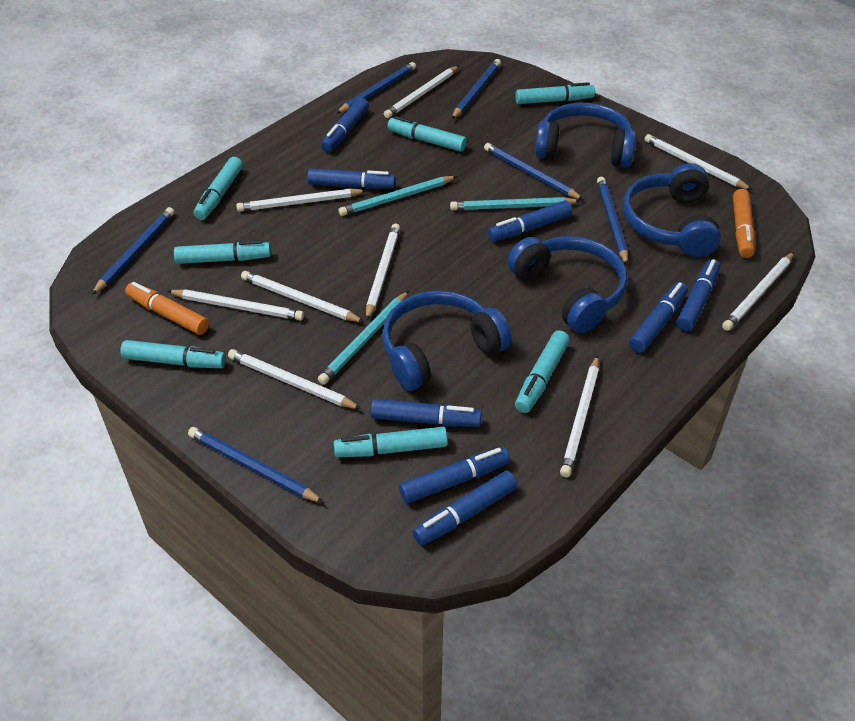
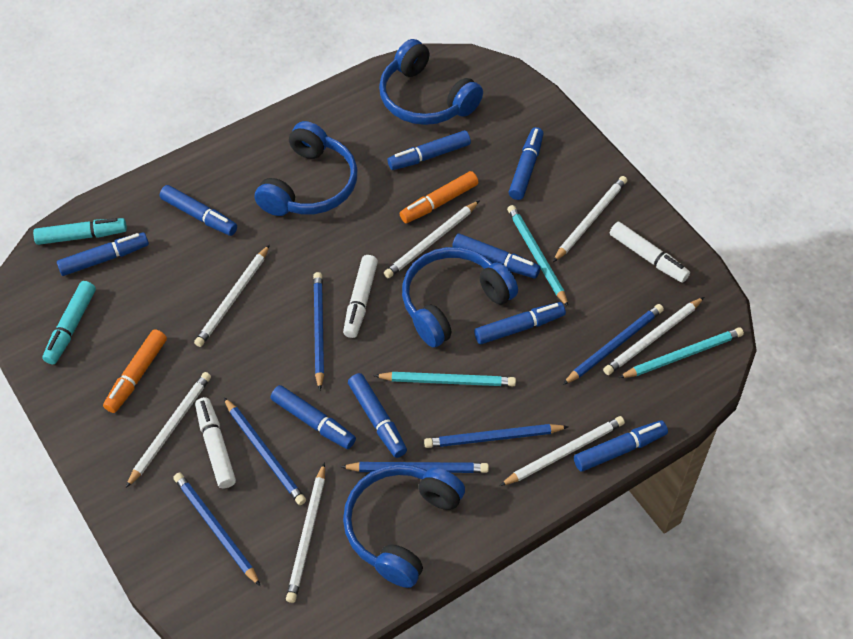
blue marker: [307,169,396,189] [321,98,369,152] [371,399,482,427] [399,447,510,503] [413,471,517,545] [488,200,572,242] [629,282,688,353] [676,259,720,331] = 8 -> [57,232,149,276] [159,185,237,236] [271,385,356,449] [348,373,407,458] [388,130,471,170] [452,234,541,279] [474,302,566,344] [509,127,544,200] [574,420,668,472] = 9
turquoise marker: [120,340,226,368] [174,240,271,264] [194,157,243,220] [334,427,448,457] [387,116,467,152] [515,82,595,104] [515,331,570,413] = 7 -> [33,218,127,245] [42,281,96,364] = 2
white marker: none = 0 -> [195,397,236,488] [343,255,378,338] [610,222,690,283] = 3
white pencil: [168,289,304,320] [228,349,361,409] [236,189,367,212] [241,271,364,322] [366,224,400,321] [384,66,459,118] [560,355,599,477] [644,134,752,190] [722,252,794,331] = 9 -> [126,372,211,488] [194,245,270,347] [286,462,325,603] [384,200,480,278] [500,416,625,486] [553,176,627,262] [603,297,704,375] = 7

